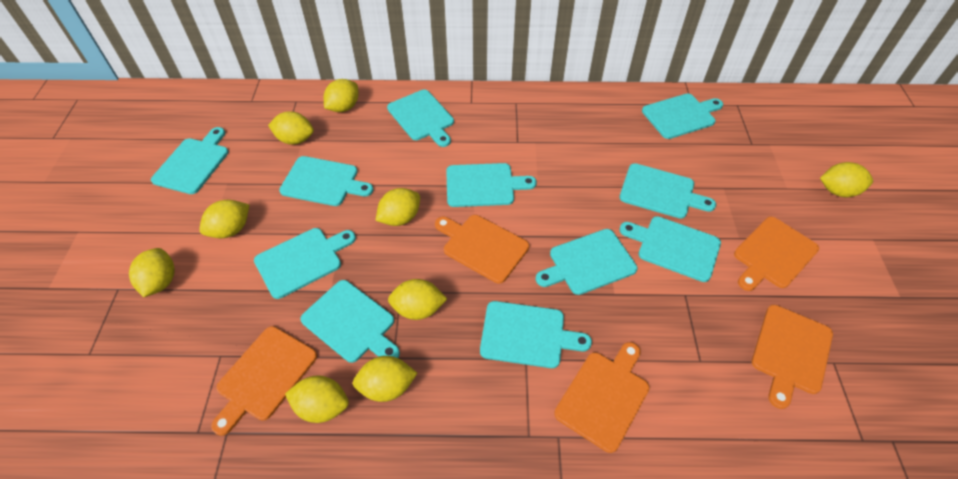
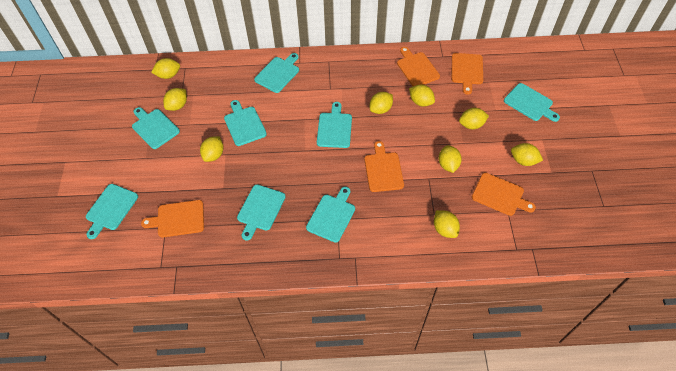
turquoise cutting board: [151,127,228,194] [254,228,356,299] [279,156,373,206] [300,280,400,363] [387,90,454,147] [446,163,537,207] [480,301,592,368] [535,229,637,295] [619,163,716,219] [619,216,721,282] [642,93,723,139] = 11 -> [86,184,138,239] [132,107,180,149] [224,100,267,146] [237,184,286,241] [254,53,299,93] [306,187,355,243] [317,102,352,148] [504,83,560,122] = 8

